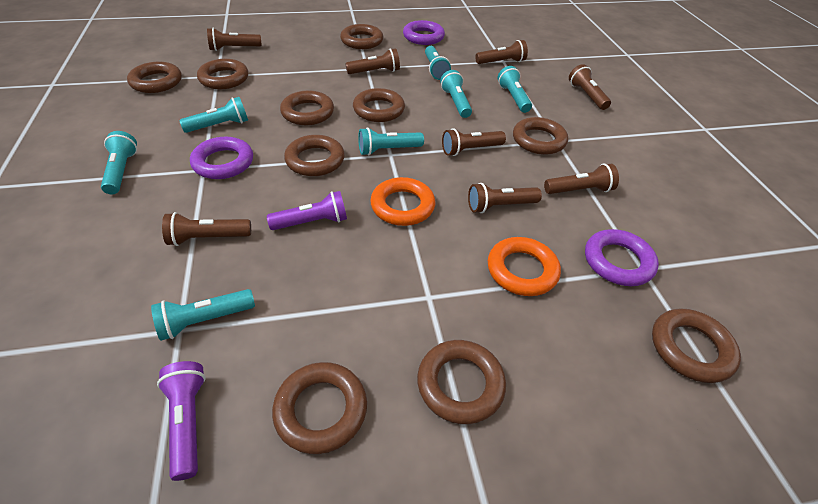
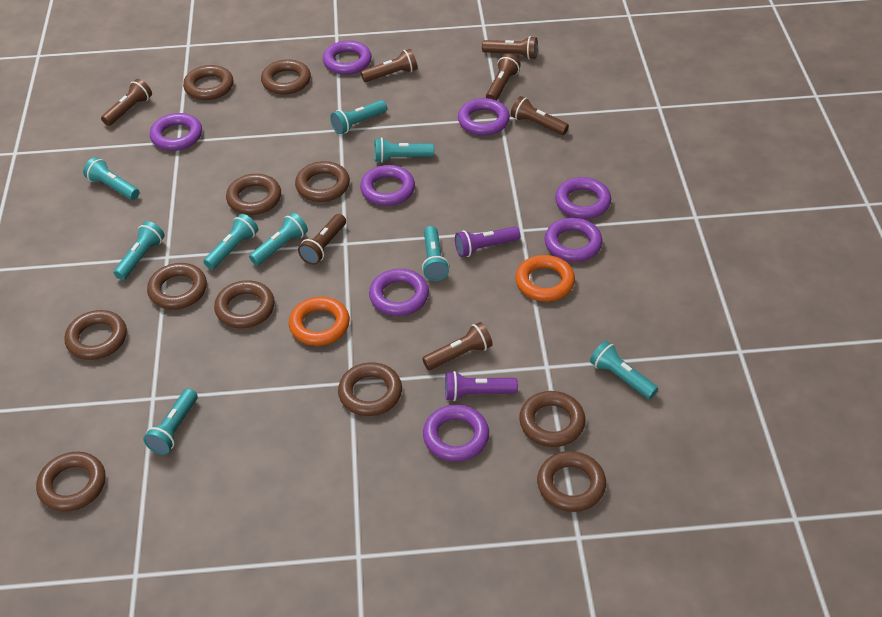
brown flashlight: [162,212,251,246] [207,28,262,51] [345,48,400,74] [442,128,506,156] [468,183,542,213] [475,40,528,64] [544,164,619,194] [569,64,611,110] = 8 -> [101,79,152,126] [298,214,346,265] [361,49,417,82] [422,322,493,370] [482,36,538,59] [486,54,521,100] [511,96,569,135] = 7
brown ring: [127,62,182,93] [197,59,248,89] [272,362,367,454] [280,90,334,125] [284,135,345,176] [340,24,383,49] [353,88,405,122] [417,340,506,424] [513,117,568,155] [652,308,741,383] = 10 -> [36,452,106,512] [64,310,127,360] [147,263,207,310] [183,65,233,100] [214,280,275,328] [226,174,281,215] [261,59,311,95] [295,161,350,202] [338,362,402,416] [519,391,586,447] [537,451,606,512] = 11
purple ring: [190,137,253,179] [403,20,445,45] [585,229,659,286] = 3 -> [150,113,202,151] [323,40,372,75] [360,165,415,206] [369,269,429,316] [423,405,489,462] [458,98,510,136] [545,218,603,262] [555,177,611,219] = 8
turquoise flashlight: [101,131,137,194] [151,289,255,341] [179,97,248,133] [358,127,424,155] [425,46,451,80] [440,70,472,118] [498,66,532,113] = 7 -> [83,157,139,200] [114,221,165,280] [143,389,198,455] [203,214,258,270] [249,213,308,265] [330,100,387,134] [374,137,434,163] [422,226,449,281] [590,341,658,399] = 9

